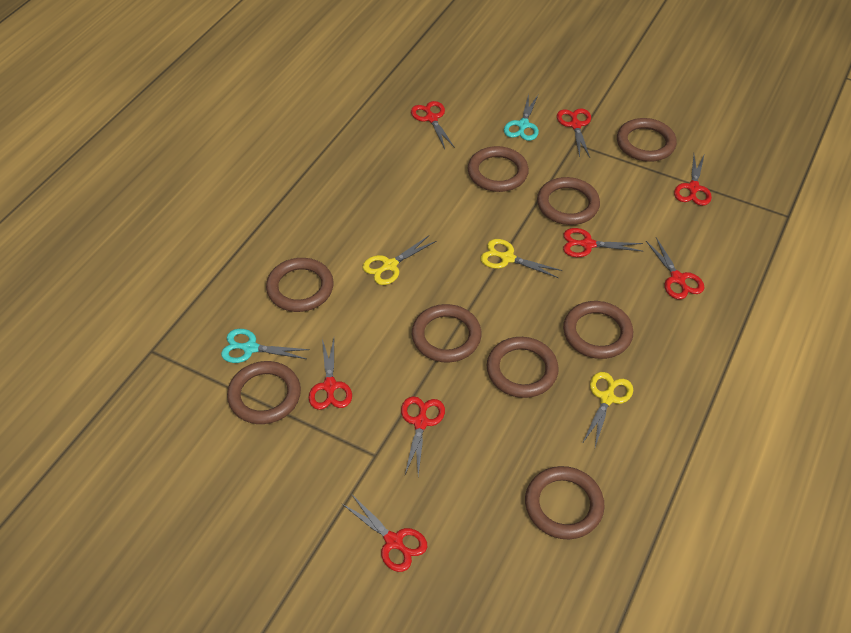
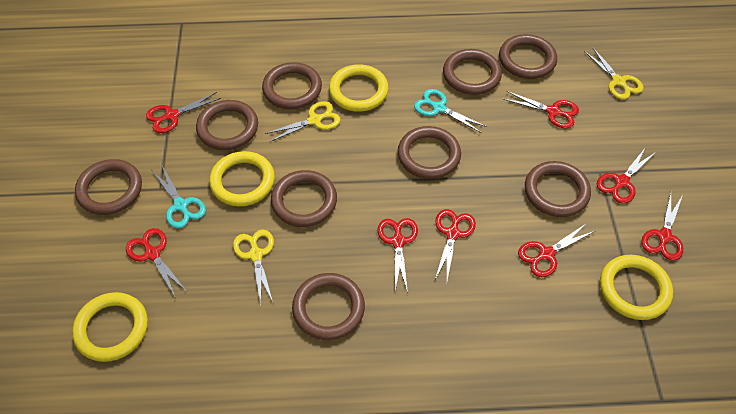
yellow ring: none = 0 -> [72,292,148,362] [209,151,275,206] [329,64,389,112] [600,255,673,320] = 4

